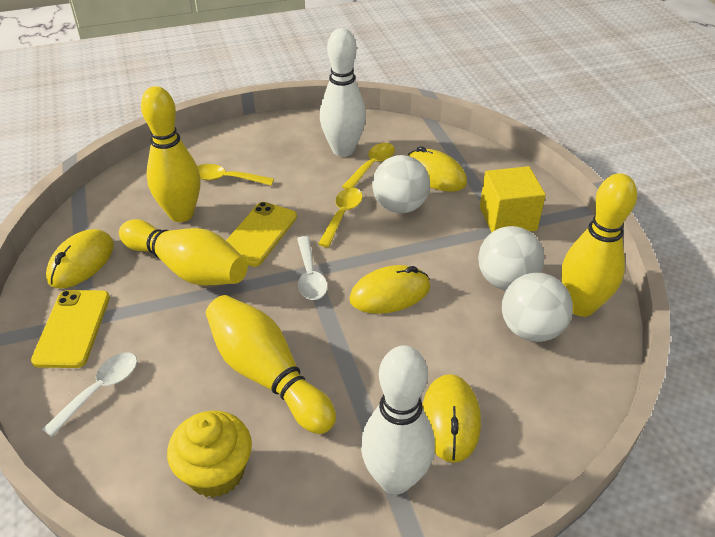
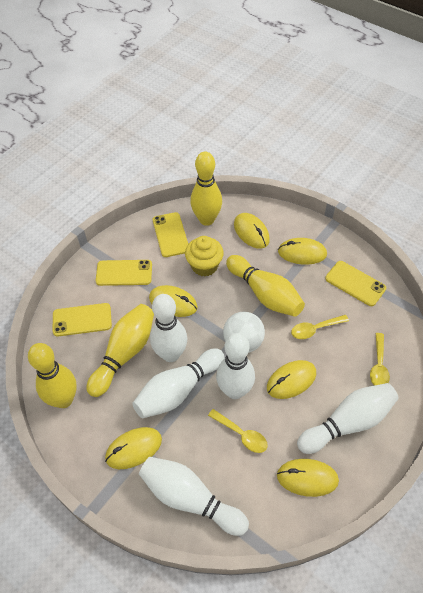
white ball: [372,155,430,213] [478,226,544,290] [502,273,573,342] = 3 -> [223,312,265,353] = 1
white bowling pin: [320,28,366,157] [361,345,435,494] = 2 -> [132,348,225,418] [139,456,249,536] [150,294,187,362] [216,333,255,399] [297,383,399,454] = 5
white spoon: [42,352,137,437] [297,236,327,300] = 2 -> none = 0
yellow cube: [480,166,546,233] = 1 -> none = 0
yellow mouse: [46,229,114,288] [349,265,430,314] [407,146,467,192] [422,374,481,463] = 4 -> [105,427,162,469] [149,285,198,317] [234,213,270,249] [267,360,316,399] [277,459,339,497] [278,238,327,265] = 6
yellow phone: [31,290,110,368] [226,202,297,267] = 2 -> [53,303,112,337] [96,260,152,286] [153,212,188,257] [325,261,386,306] = 4

